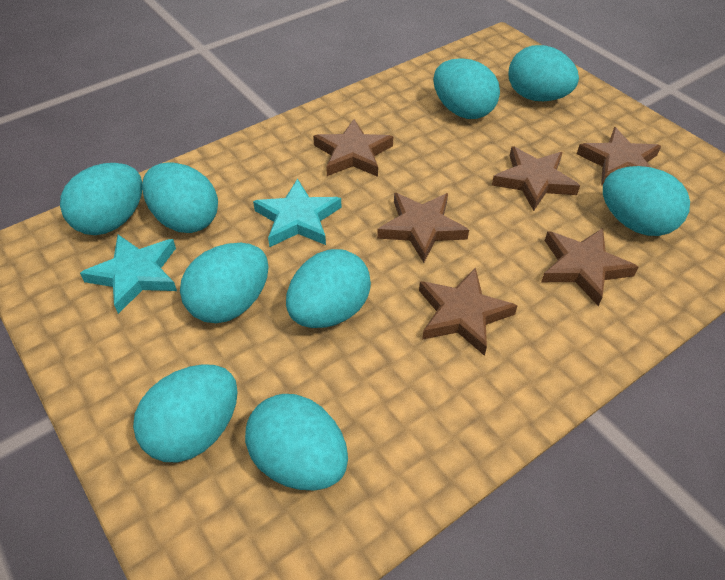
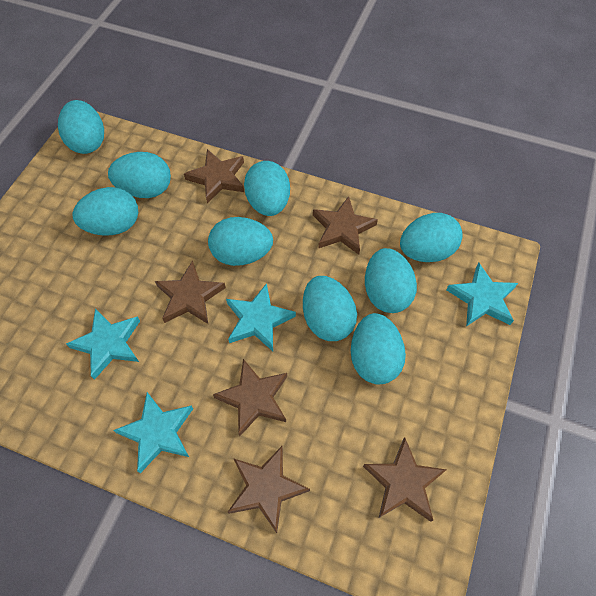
turquoise star: [80,235,177,314] [253,178,342,247] = 2 -> [66,309,140,380] [113,392,193,473] [226,283,296,351] [446,263,518,326] = 4

